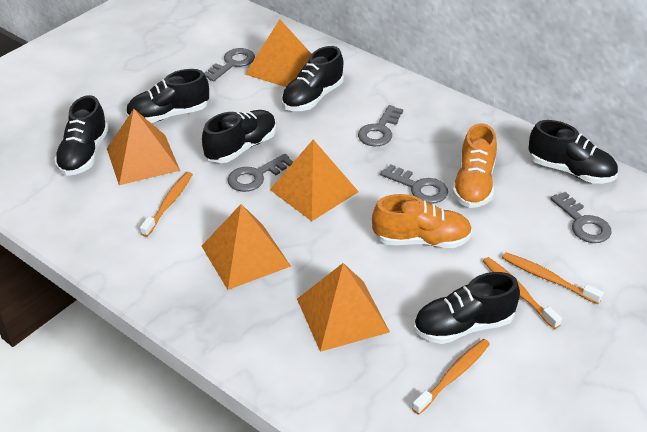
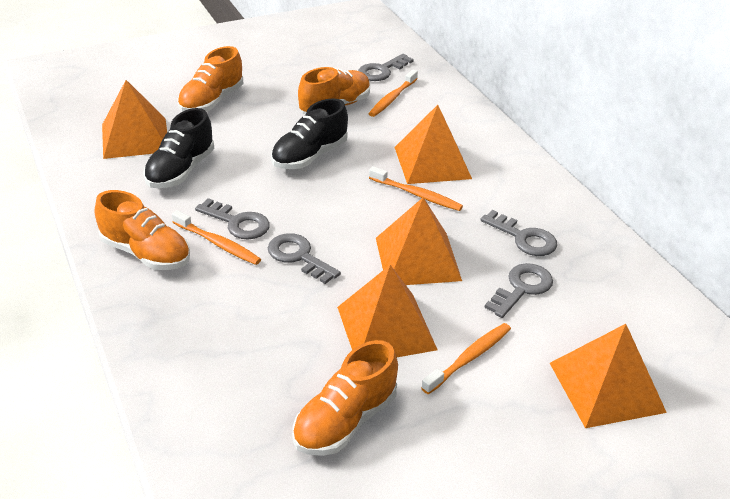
black shoe: [54,95,109,176] [126,69,209,123] [202,110,276,163] [281,46,344,111] [414,272,520,344] [528,120,618,184] = 6 -> [143,108,214,188] [271,98,348,169] = 2
orange shoe: [372,194,472,248] [452,123,497,208] = 2 -> [95,190,190,270] [177,46,243,112] [293,340,398,456] [298,67,370,114] = 4

